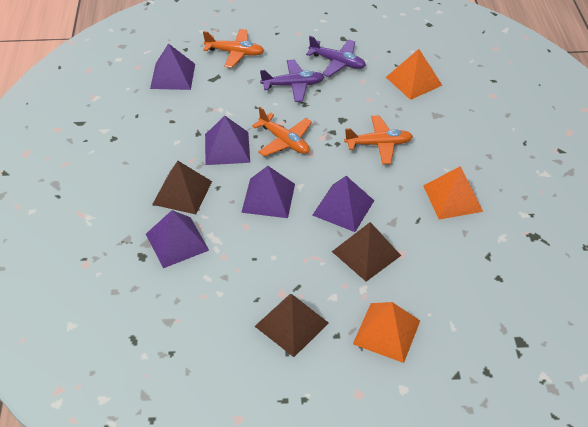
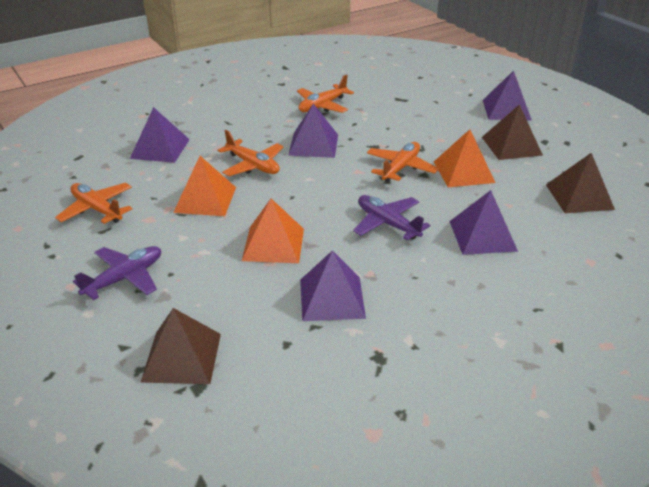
orange plane: [203,29,264,68] [252,107,312,157] [344,115,413,164] = 3 -> [55,183,133,224] [217,130,284,176] [297,75,354,113] [367,142,439,183] = 4

